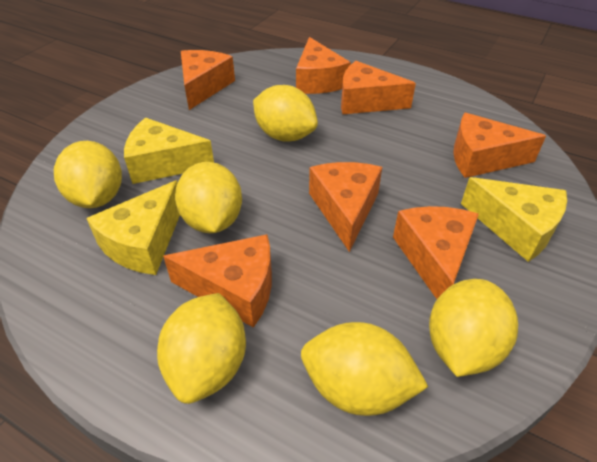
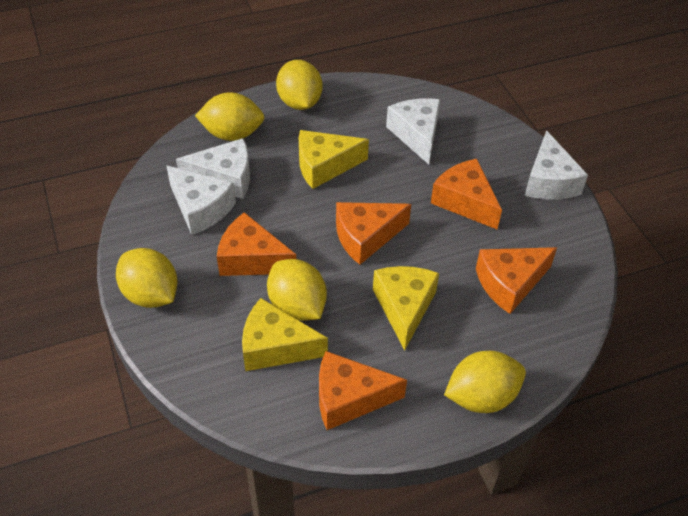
orange cheese: [163,234,272,328] [181,50,235,110] [296,37,351,94] [309,162,382,252] [341,61,416,114] [393,206,479,299] [453,113,546,178] = 7 -> [217,212,296,276] [319,351,407,430] [336,202,411,265] [431,159,502,229] [476,247,557,314] = 5
white cheese: none = 0 -> [166,165,236,235] [176,138,250,199] [386,98,440,164] [525,130,588,200] = 4
yellow lemon: [54,141,122,208] [157,293,246,404] [175,162,242,233] [253,85,318,142] [301,322,428,416] [429,279,518,377] = 6 -> [116,248,178,308] [195,92,265,141] [267,259,327,321] [276,60,322,110] [444,351,526,413] = 5

